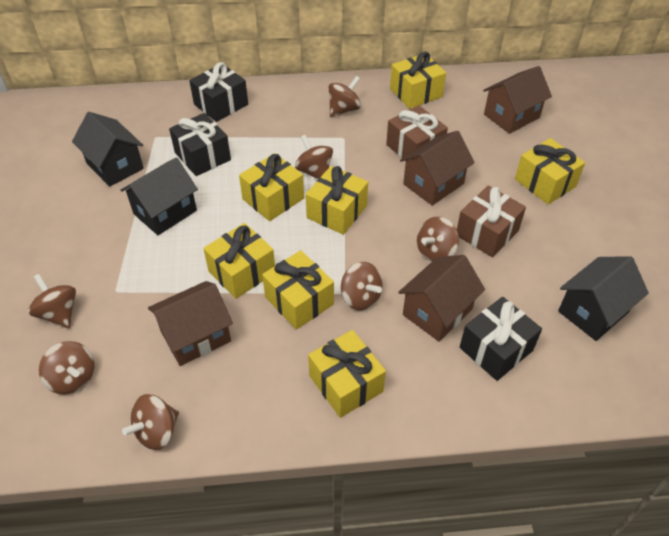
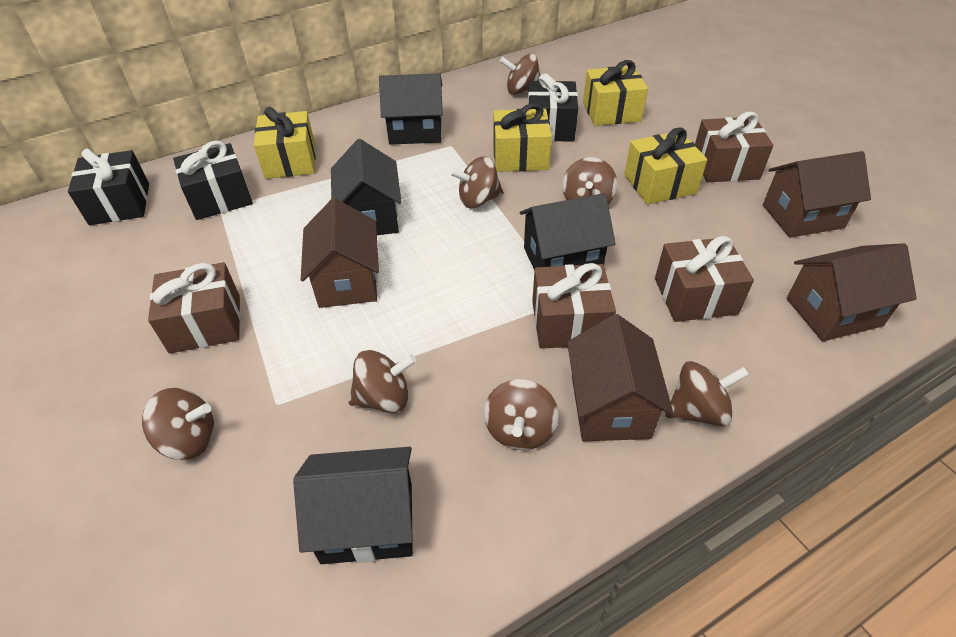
black house: [72,112,144,187] [120,157,198,235] [558,256,649,341] = 3 -> [293,447,413,564] [331,139,402,235] [379,73,443,145] [519,193,616,271] = 4
brown gift: [386,105,448,158] [457,186,526,257] = 2 -> [148,262,240,353] [532,263,616,349] [655,236,754,322] [695,112,773,182] = 4
yellow gift: [203,223,275,299] [239,153,304,221] [262,250,334,330] [306,166,368,235] [308,330,386,418] [390,52,446,109] [515,138,585,204] = 7 -> [254,107,315,179] [493,103,552,172] [583,60,648,126] [624,127,707,204] = 4

